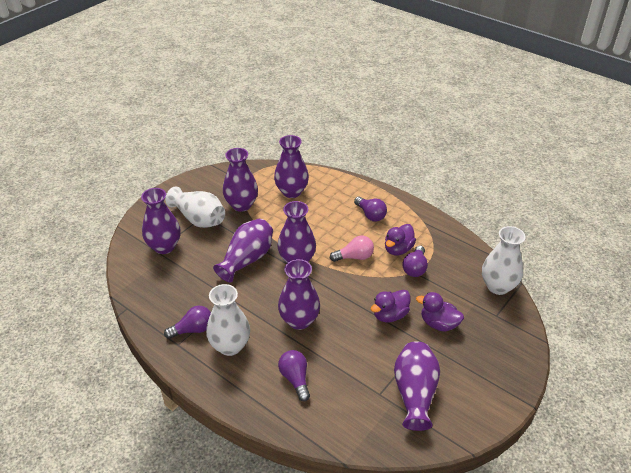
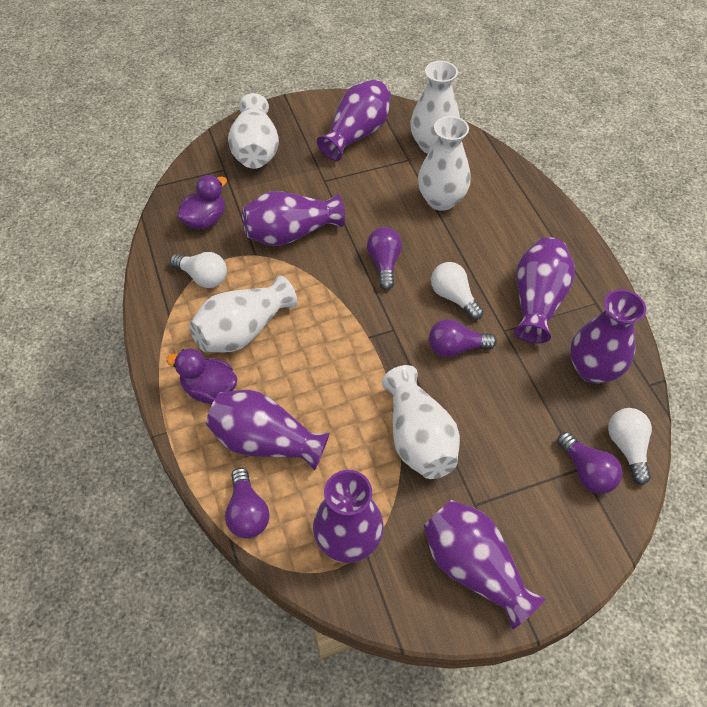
pink light bulb: [330,236,374,262] = 1 -> none = 0
purple duck: [371,290,410,322] [385,224,416,256] [416,292,464,331] = 3 -> [166,349,238,404] [177,175,227,229] = 2
white light bulb: none = 0 -> [170,252,227,288] [431,262,484,320] [608,408,652,485] = 3
white vase: [165,187,225,228] [206,284,250,356] [482,226,526,295] = 3 -> [189,275,297,353] [228,93,279,169] [382,365,460,479] [410,61,460,154] [418,116,471,211] = 5

